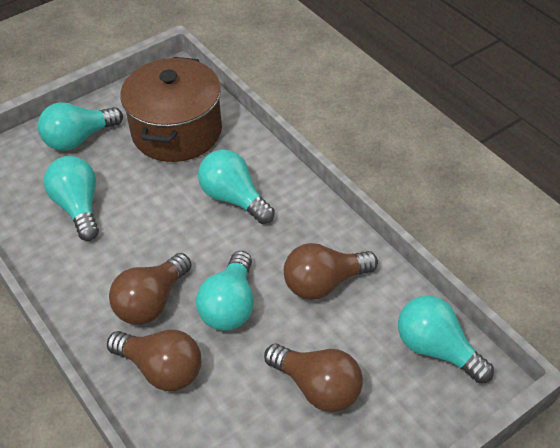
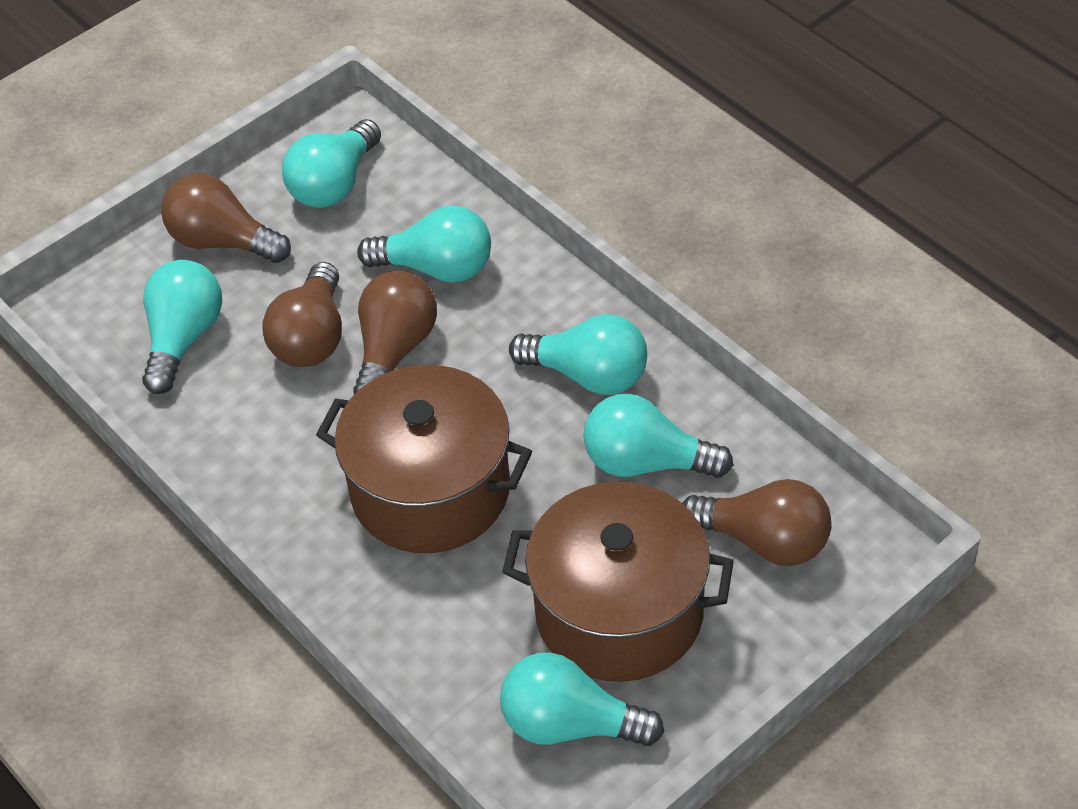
brown pot: [121,57,222,162] = 1 -> [316,365,532,553] [502,482,734,682] = 2
turquoise light bulb: [38,102,123,151] [44,156,99,241] [196,251,254,331] [198,150,275,224] [398,295,494,383] = 5 -> [142,260,222,394] [282,119,381,208] [357,205,491,283] [500,652,664,746] [509,314,647,395] [583,394,733,478] = 6

